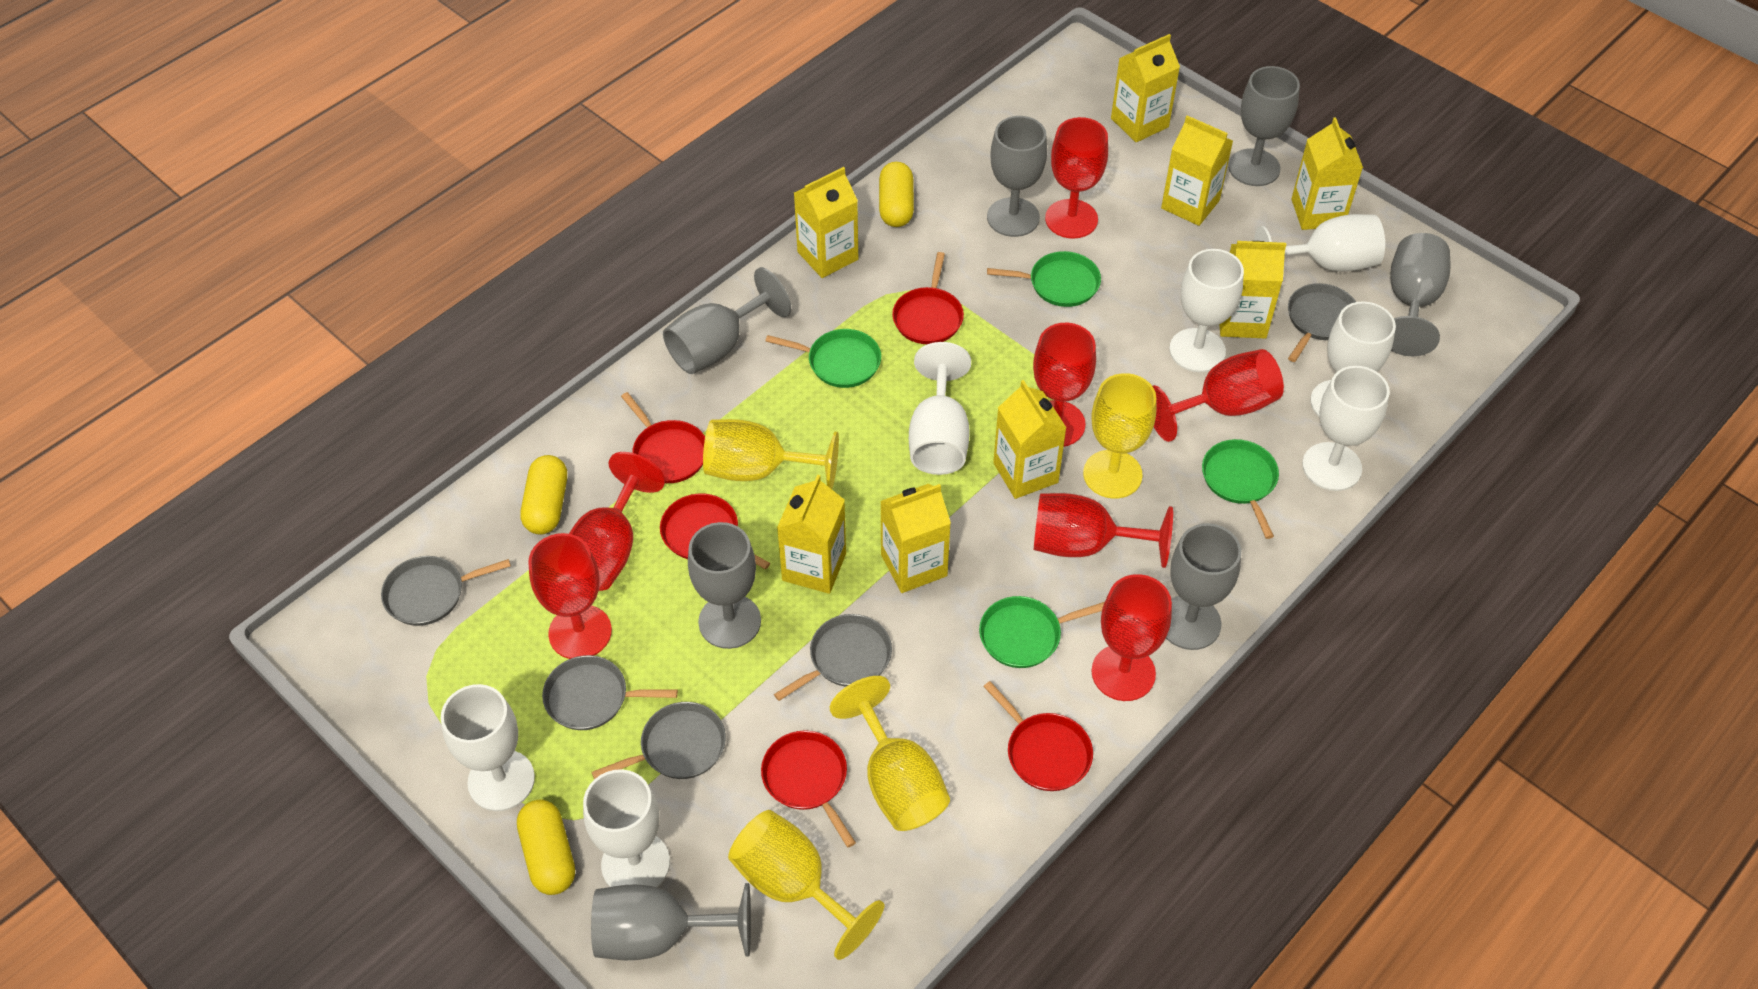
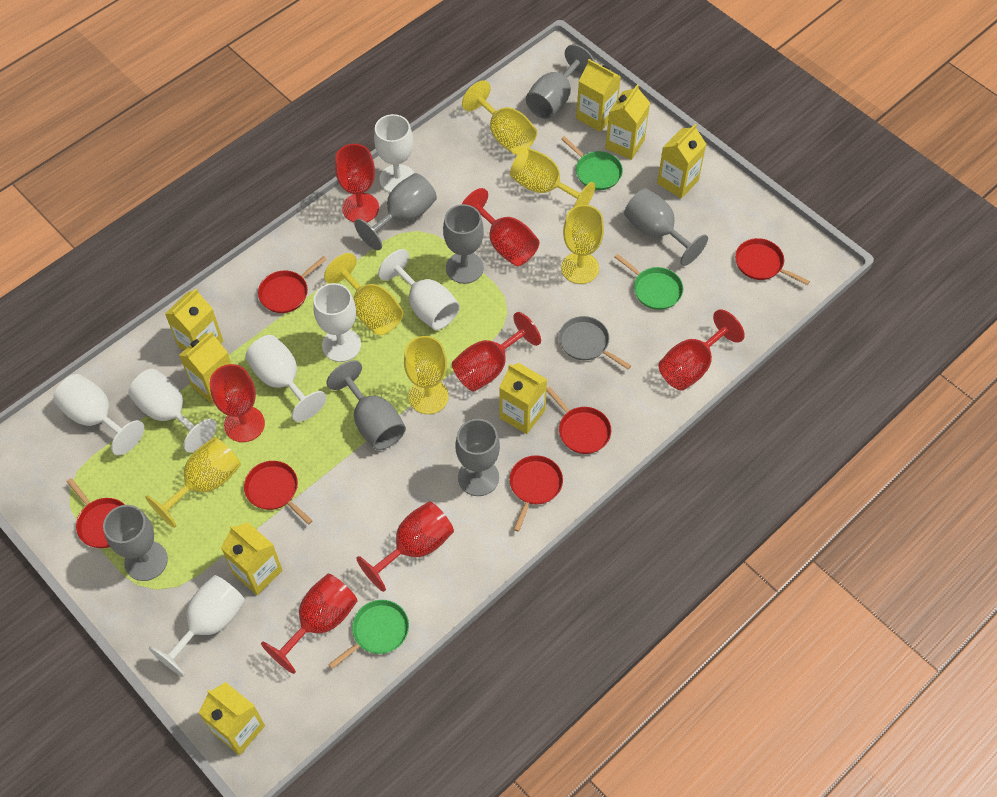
green pan: [766,329,881,388] [979,596,1105,668] [987,251,1101,307] [1202,439,1279,539] = 4 -> [328,600,409,669] [561,136,623,190] [615,254,683,310] = 3
grey pan: [381,556,511,626] [542,655,678,730] [592,702,726,779] [774,614,892,701] [1288,283,1356,362] = 5 -> [559,316,631,369] = 1
red pan: [621,392,705,483] [660,493,770,570] [761,730,856,847] [892,252,964,344] [983,681,1093,791] = 5 -> [67,478,125,548] [244,461,313,525] [258,256,327,313] [509,455,563,532] [547,386,611,454] [735,238,810,285] = 6
yellow capsule: [517,799,575,895] [521,455,567,535] [879,162,914,227] = 3 -> none = 0
yellow goblet: [703,419,839,489] [728,810,884,960] [830,676,950,831] [1083,373,1156,499] = 4 -> [145,437,241,528] [324,253,403,335] [404,336,448,414] [462,80,537,155] [510,147,595,207] [561,205,604,284] = 6

